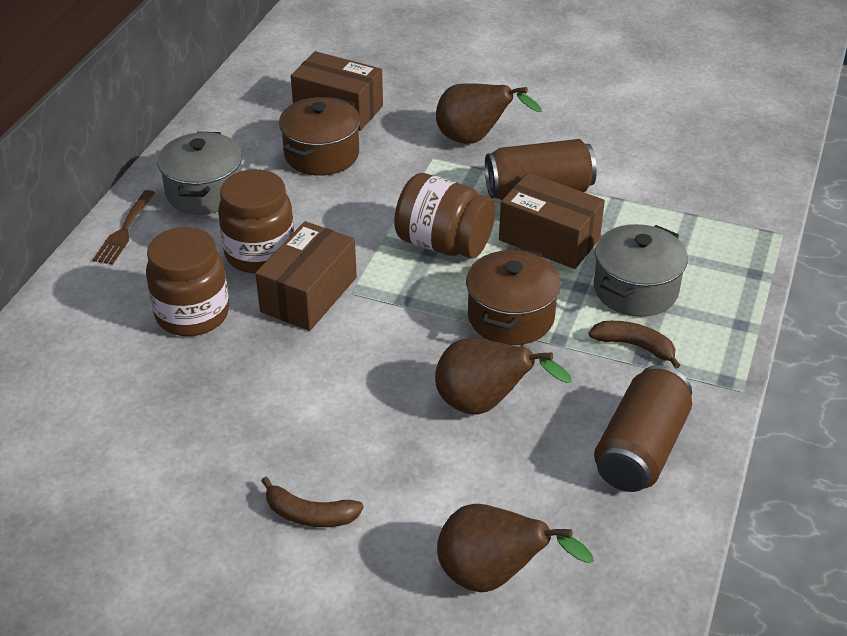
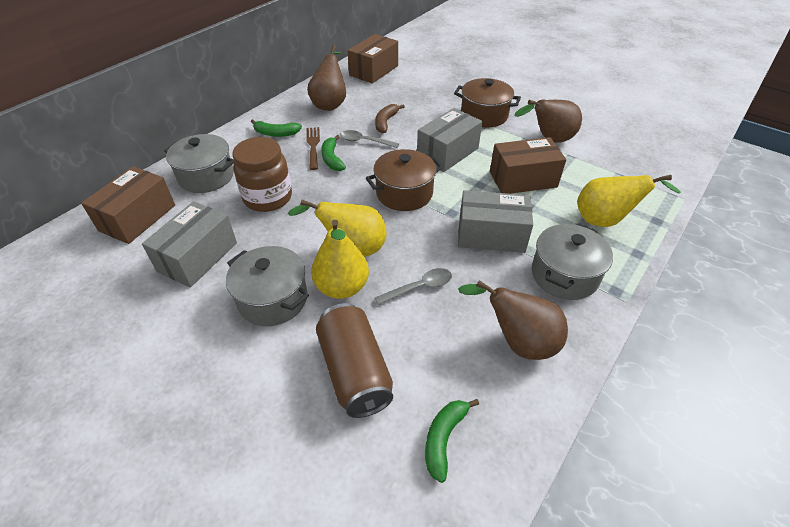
brown banana: [261,477,364,527] [589,321,681,369] = 2 -> [375,104,405,133] = 1
brown can: [485,139,597,200] [594,365,692,492] = 2 -> [316,303,393,418] = 1
brown jar: [146,227,229,336] [218,169,294,274] [394,173,495,259] = 3 -> [232,137,292,212] = 1
green banana: none = 0 -> [251,119,302,137] [321,135,346,171] [425,399,479,483] = 3
grey box: none = 0 -> [142,201,237,287] [417,108,482,172] [458,190,533,253] = 3
grey pot: [157,132,242,215] [594,224,688,317] = 2 -> [164,134,234,193] [226,246,309,326] [532,223,613,300] = 3
grey spoon: none = 0 -> [340,130,399,148] [375,268,452,305] = 2
yellow pear: none = 0 -> [288,199,387,257] [311,220,369,299] [577,175,681,227] = 3

